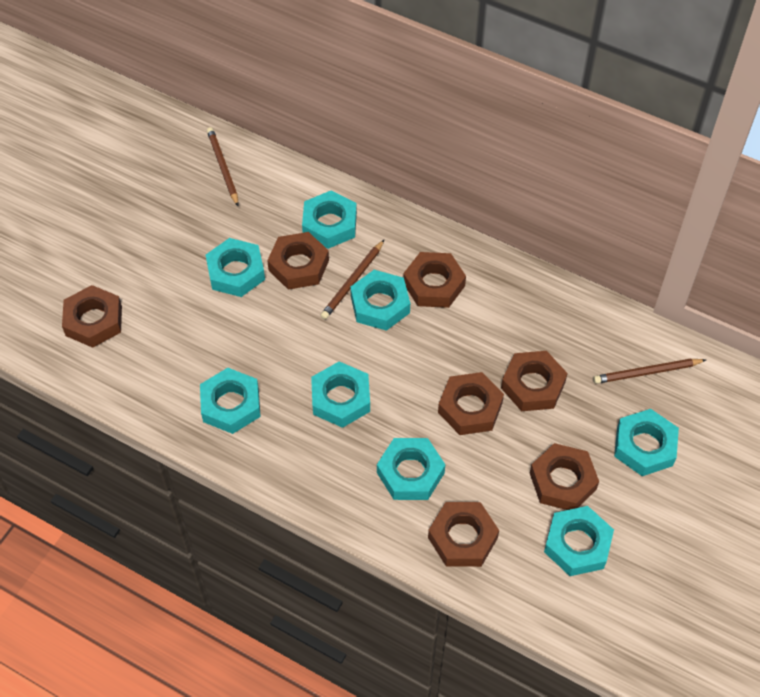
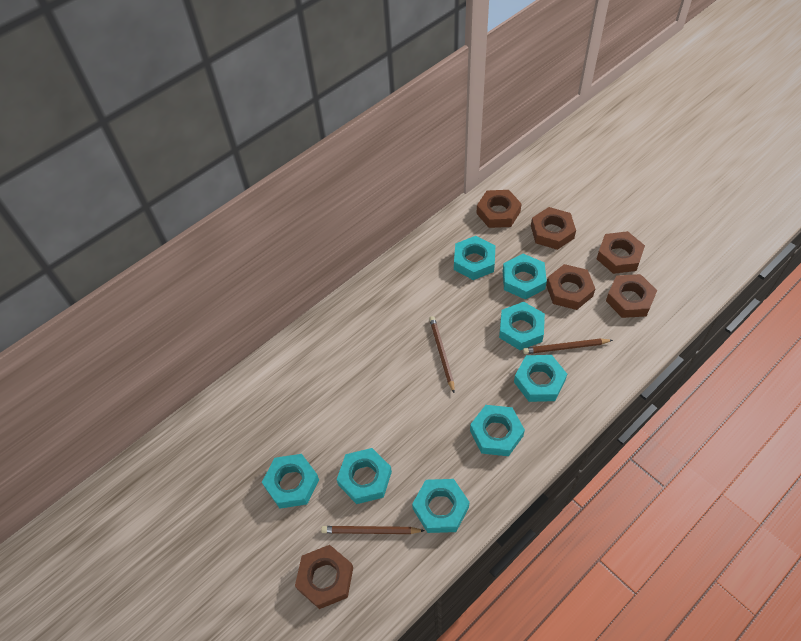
brown nut: [62,285,122,348] [267,232,329,290] [403,252,466,308] [428,502,499,567] [438,372,504,435] [501,351,568,411] [530,443,599,510] = 7 -> [295,545,353,609] [476,190,522,228] [531,207,576,250] [546,264,595,310] [597,231,645,274] [606,274,657,318] = 6

